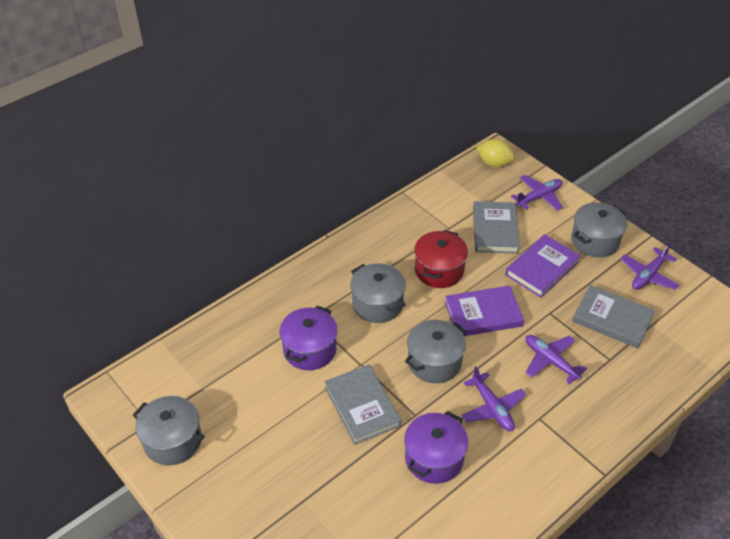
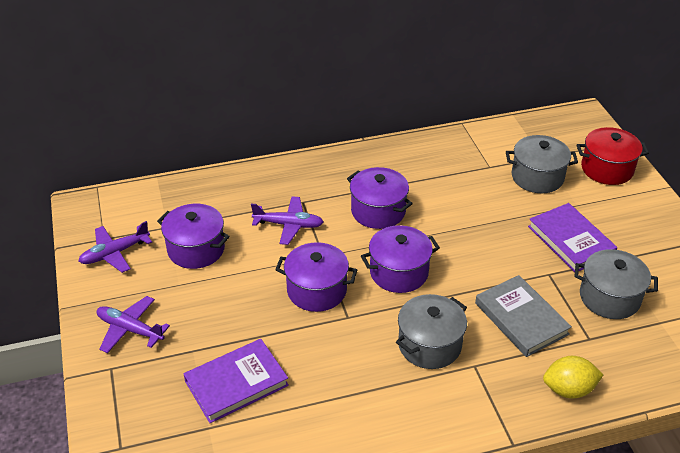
grey book: [324,364,401,445] [473,201,520,254] [572,285,655,348] = 3 -> [475,275,572,357] = 1
grey pot: [133,396,205,466] [350,263,406,323] [405,320,467,383] [571,202,627,258] = 4 -> [396,294,467,369] [506,135,578,193] [574,249,658,319] = 3
purple plane: [461,366,526,431] [511,175,563,211] [525,335,587,384] [620,243,679,290] = 4 -> [79,221,152,273] [97,296,170,353] [251,196,323,245] = 3
purple pot: [280,306,337,370] [404,411,468,484] = 2 -> [157,204,230,269] [275,242,357,312] [347,167,413,229] [361,225,440,293] = 4

